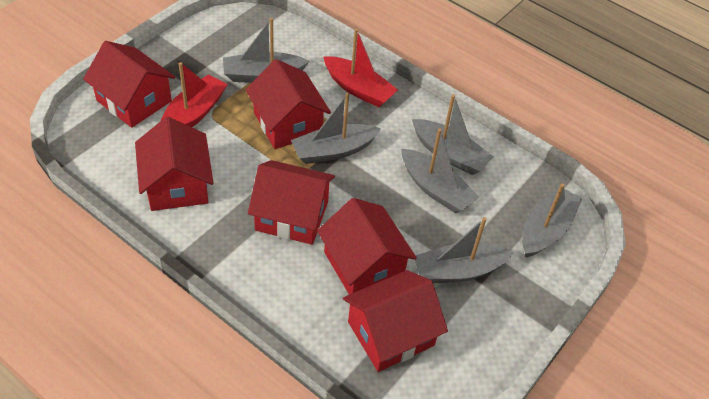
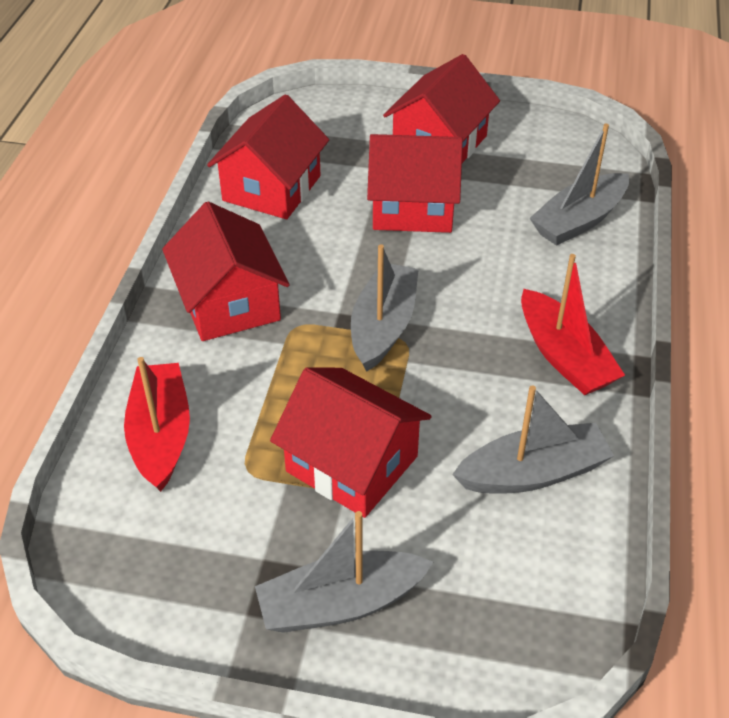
grey boat: [223,18,309,83] [291,93,381,164] [401,129,479,213] [412,94,493,175] [415,217,514,283] [522,184,582,257] = 6 -> [255,511,433,633] [351,244,419,372] [452,385,614,494] [529,124,629,246] = 4
red house: [83,41,176,128] [135,117,213,211] [245,59,331,149] [248,160,335,245] [317,198,417,294] [343,270,448,372] = 6 -> [162,202,290,341] [207,94,329,219] [270,367,432,518] [367,134,463,233] [383,54,500,163] = 5

